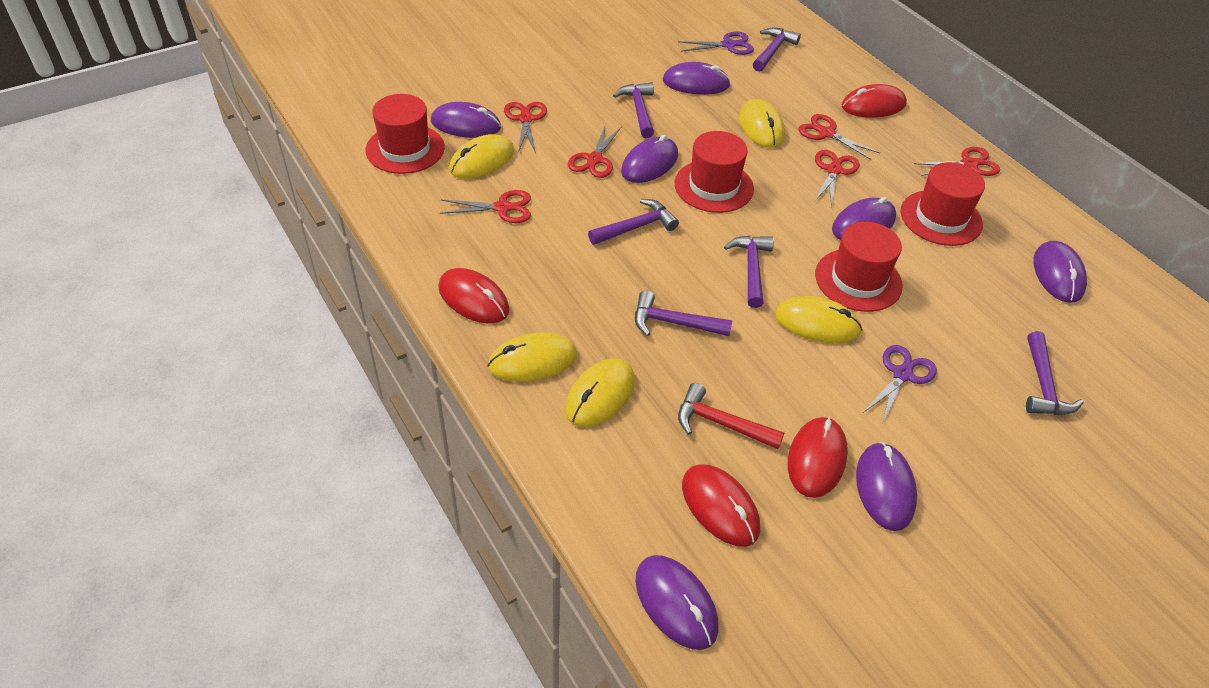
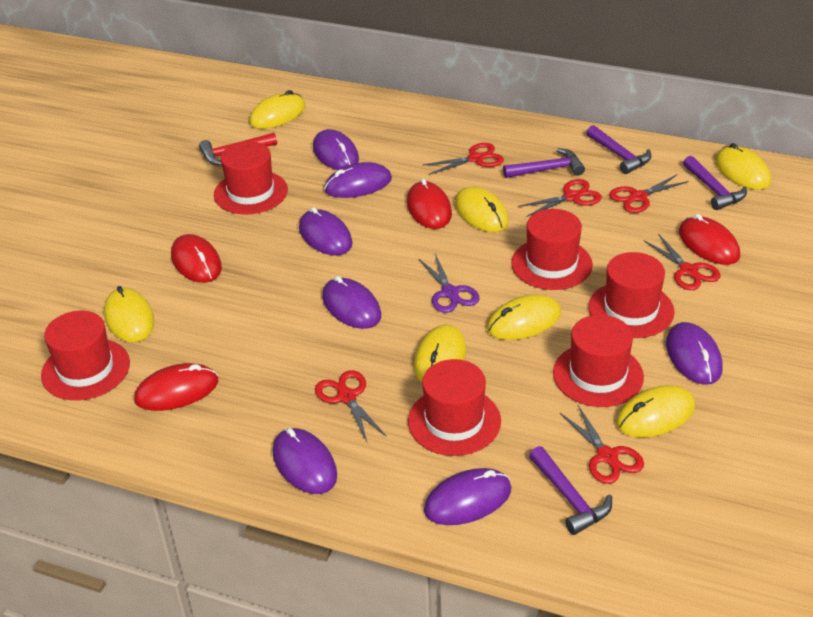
purple hammer: [588,199,679,245] [613,82,654,138] [635,290,732,336] [724,236,774,308] [753,28,801,72] [1026,331,1084,415] = 6 -> [503,148,585,178] [529,446,612,535] [586,125,651,174] [683,156,747,210] = 4
purple scissors: [678,31,754,55] [863,345,937,425] = 2 -> [418,254,480,313] = 1
red hat: [365,94,445,174] [674,131,754,213] [815,222,903,312] [901,162,985,246] = 4 -> [41,311,130,400] [214,141,288,215] [408,359,501,456] [511,209,593,290] [553,315,644,407] [588,252,675,338] = 6
yellow mouse: [449,134,514,179] [488,333,577,382] [565,359,635,427] [739,99,785,148] [775,296,862,343] = 5 -> [104,286,154,342] [249,90,305,129] [414,325,466,382] [455,187,509,232] [487,294,561,340] [616,385,695,438] [715,143,771,190] = 7

